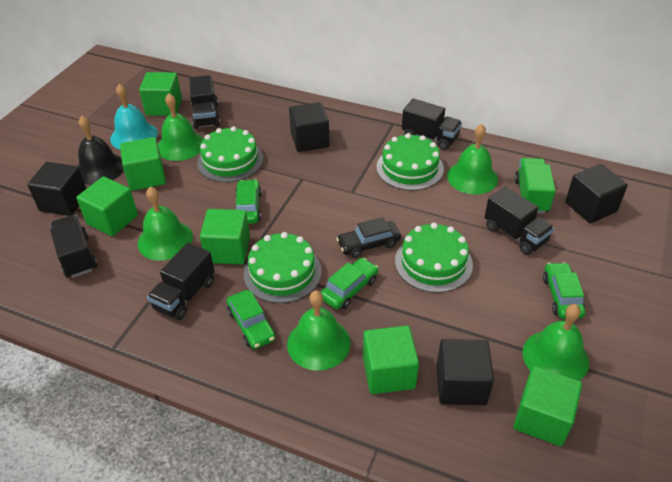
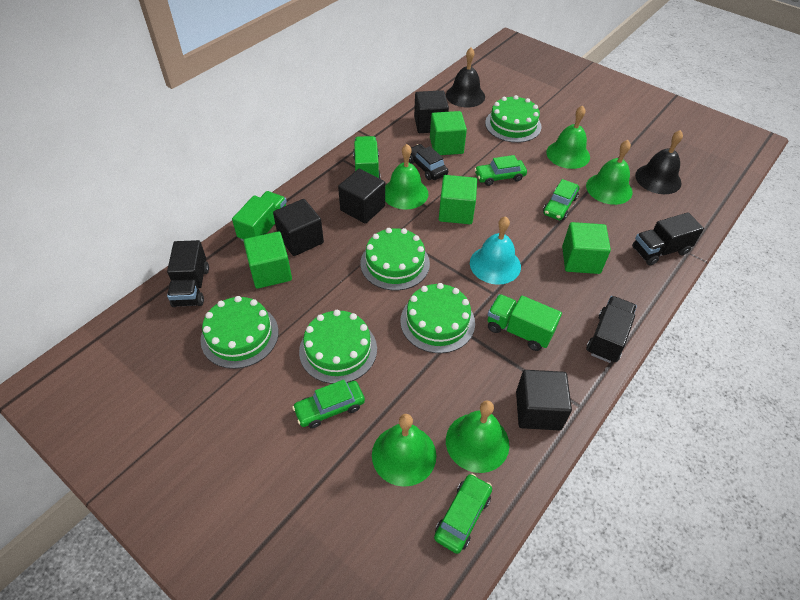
black bell: [78,116,124,185] = 1 -> [446,48,485,108] [635,130,683,194] = 2
black truck: [50,215,97,278] [147,243,215,320] [190,75,220,129] [402,98,462,150] [484,186,554,255] = 5 -> [167,240,209,307] [586,296,637,363] [632,212,704,266] = 3
green cake: [197,126,263,182] [243,232,322,303] [376,133,444,190] [395,223,473,293] = 4 -> [200,296,279,369] [299,310,377,384] [360,228,430,290] [400,283,475,353] [485,95,542,143] = 5
green cube: [76,176,138,237] [120,137,166,191] [139,72,182,116] [200,209,250,264] [363,325,419,394] [513,366,582,446] = 6 -> [244,231,292,289] [430,111,467,155] [439,175,477,224] [562,222,611,274] = 4
green truck: [514,158,556,214] = 1 -> [232,191,287,242] [353,136,381,179] [487,294,562,351] = 3

